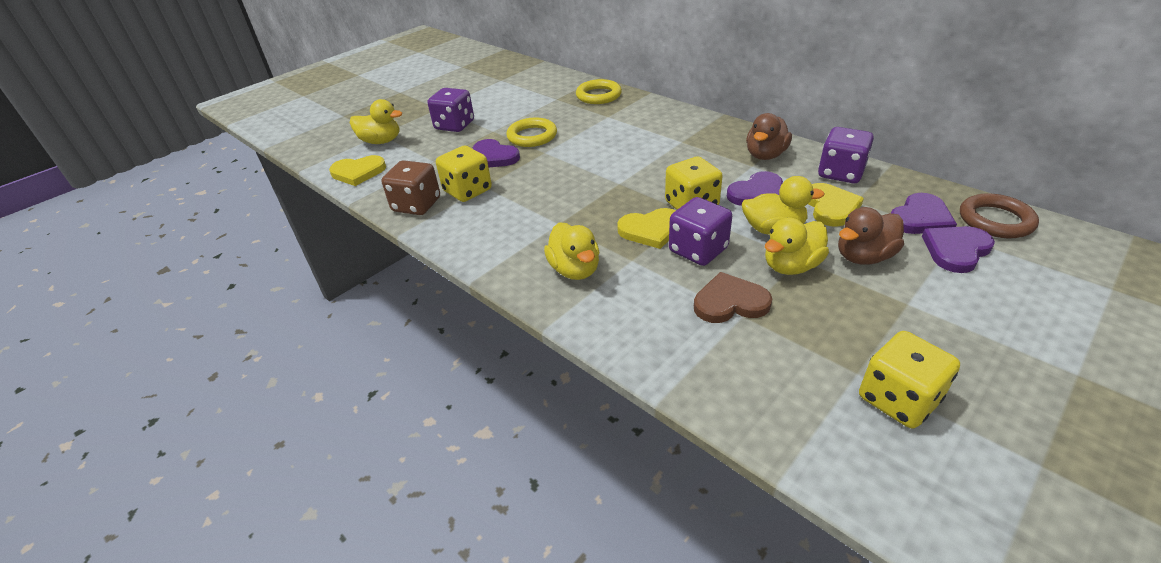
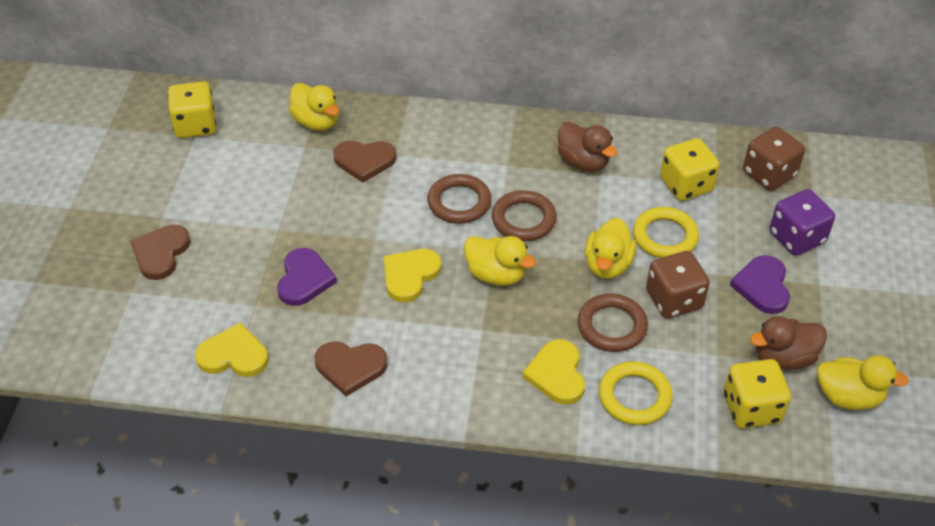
brown dice: [382,160,440,215] = 1 -> [646,251,710,318] [743,127,805,191] = 2
brown heart: [694,272,772,323] = 1 -> [130,225,191,280] [315,341,388,396] [333,141,396,183] = 3
brown ring: [960,193,1039,238] = 1 -> [427,174,491,224] [492,190,557,241] [578,294,648,352] = 3
purple dice: [428,88,474,132] [669,197,732,266] [818,127,874,183] = 3 -> [769,189,835,256] = 1
purple heart: [473,139,520,167] [727,171,783,206] [891,193,957,234] [922,226,995,273] = 4 -> [277,248,337,306] [730,255,790,314] = 2

